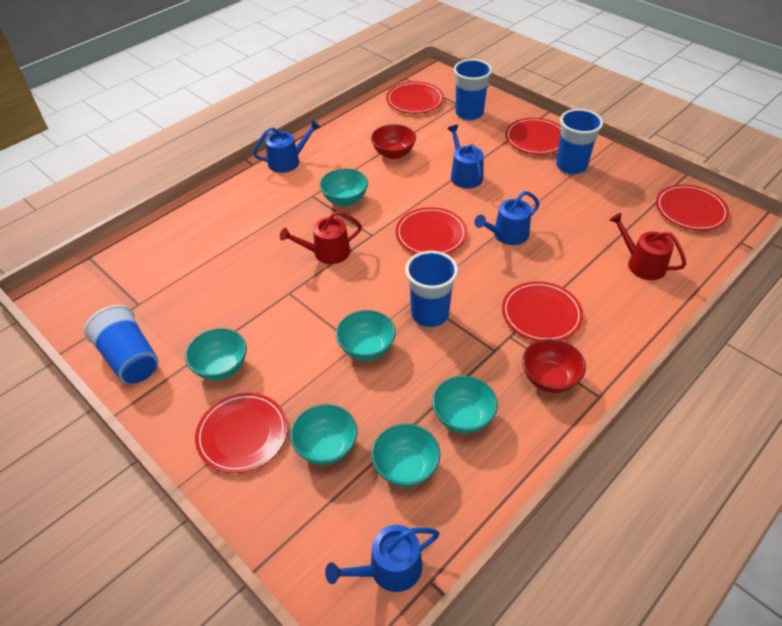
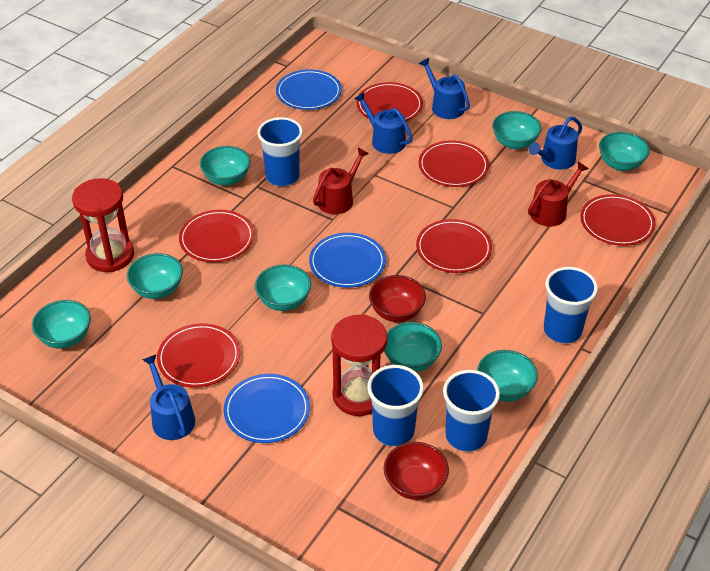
blue plate: none = 0 -> [224,374,310,443] [276,69,342,110] [309,233,386,288] = 3
red hourglass: none = 0 -> [72,178,134,272] [331,315,388,416] = 2
turquoise bowl: [185,328,247,381] [290,404,358,465] [320,168,368,206] [336,310,396,361] [371,424,440,487] [432,376,498,434] = 6 -> [32,300,91,348] [127,253,183,299] [200,146,250,186] [255,265,311,311] [384,322,442,372] [477,350,538,402] [492,111,542,149] [599,132,650,171] = 8

